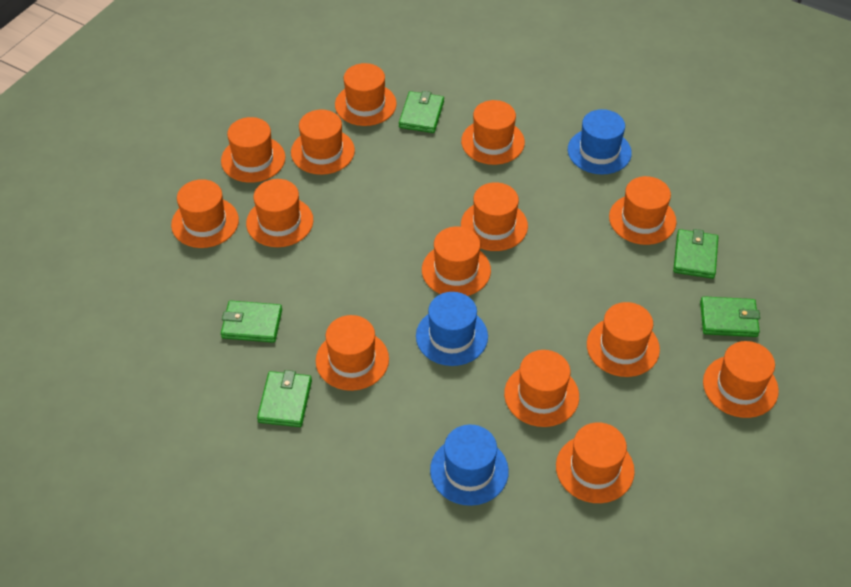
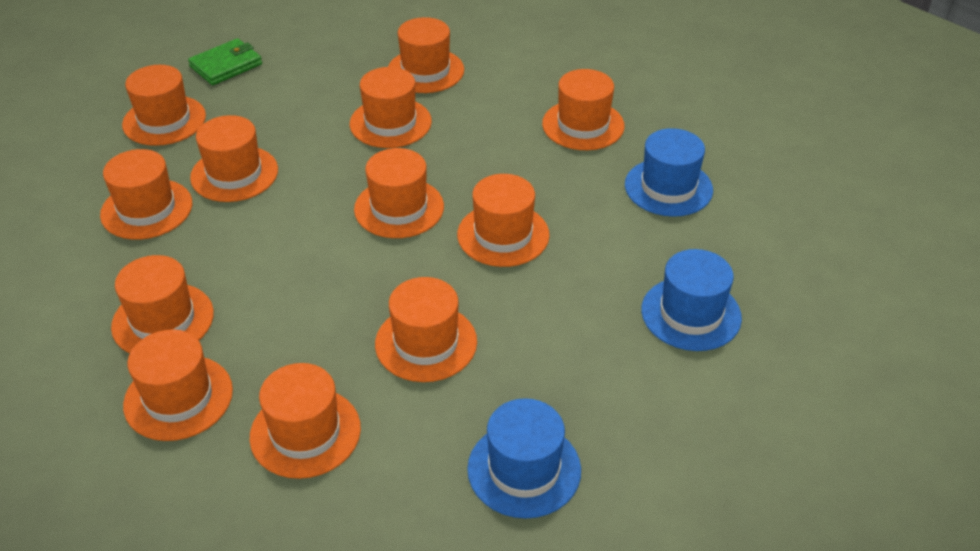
green wallet: [221,300,282,343] [257,370,312,427] [399,91,444,133] [673,229,718,279] [700,296,760,337] = 5 -> [188,38,262,85] = 1
orange hat: [171,179,239,248] [221,117,285,183] [246,179,313,247] [291,109,355,175] [316,315,389,391] [335,63,397,126] [422,226,491,296] [461,100,525,165] [461,182,528,251] [504,350,579,427] [556,422,635,503] [587,302,660,377] [609,176,676,245] [703,341,779,418] = 14 -> [100,149,192,240] [111,255,214,353] [122,65,206,146] [123,329,233,441] [190,115,278,202] [249,363,361,479] [350,67,432,148] [354,148,444,238] [375,277,477,382] [388,17,464,93] [457,174,550,267] [542,69,625,150] = 12

